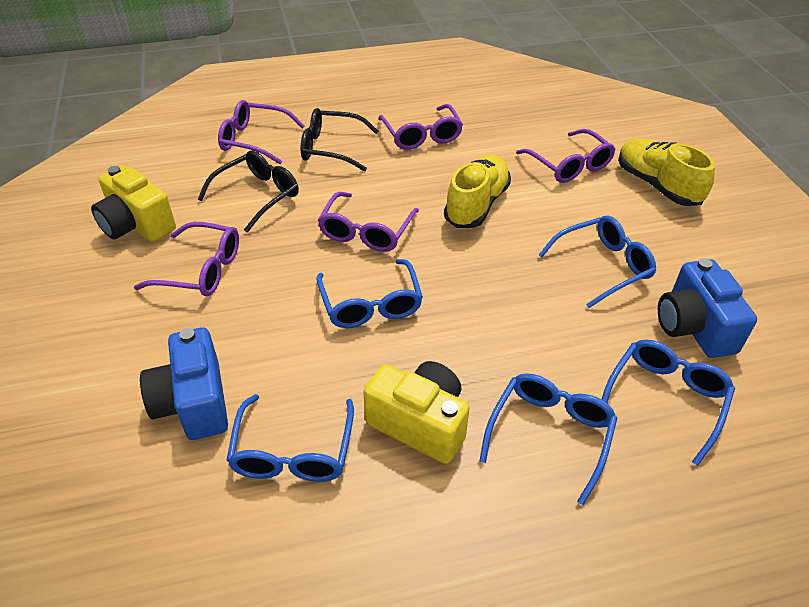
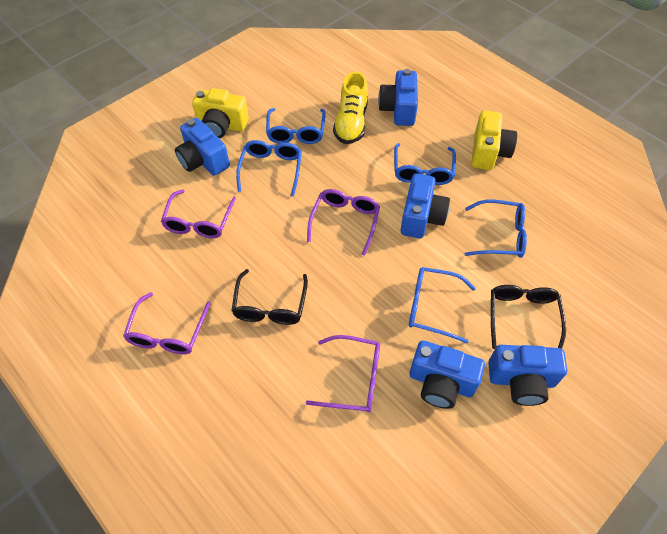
blue camera: [140,327,228,440] [658,258,757,358] = 2 -> [175,118,230,176] [378,69,418,126] [401,173,450,238] [409,340,485,409] [488,345,567,406] = 5
purple glasses: [134,222,239,296] [218,100,305,164] [318,192,419,252] [378,104,463,150] [516,129,615,183] = 5 -> [123,292,211,354] [161,189,236,238] [306,335,380,412] [307,189,380,256] = 4
yellow shoe: [444,155,511,228] [618,138,715,206] = 2 -> [333,71,368,144] = 1

